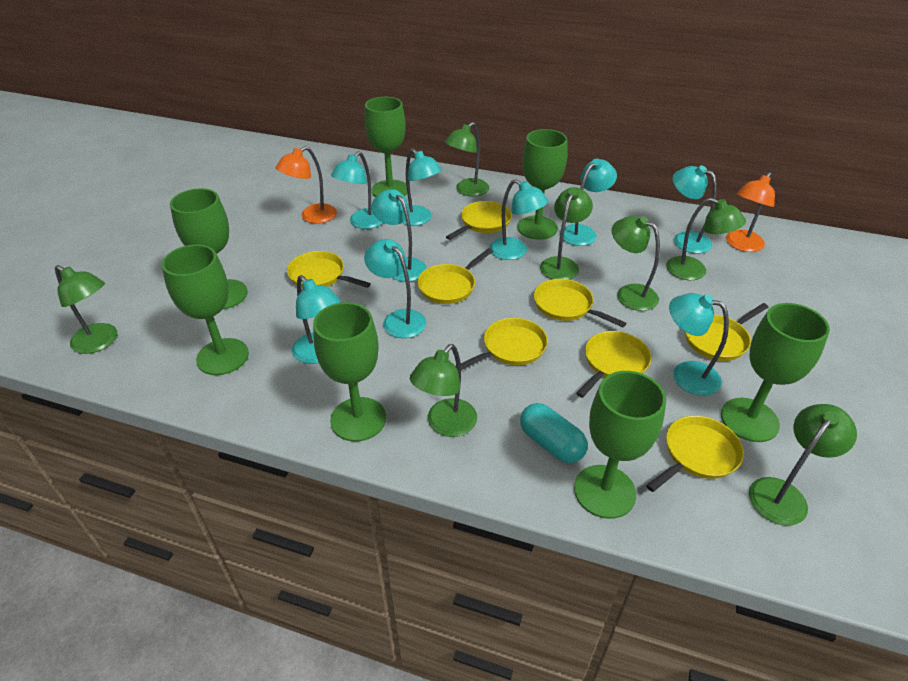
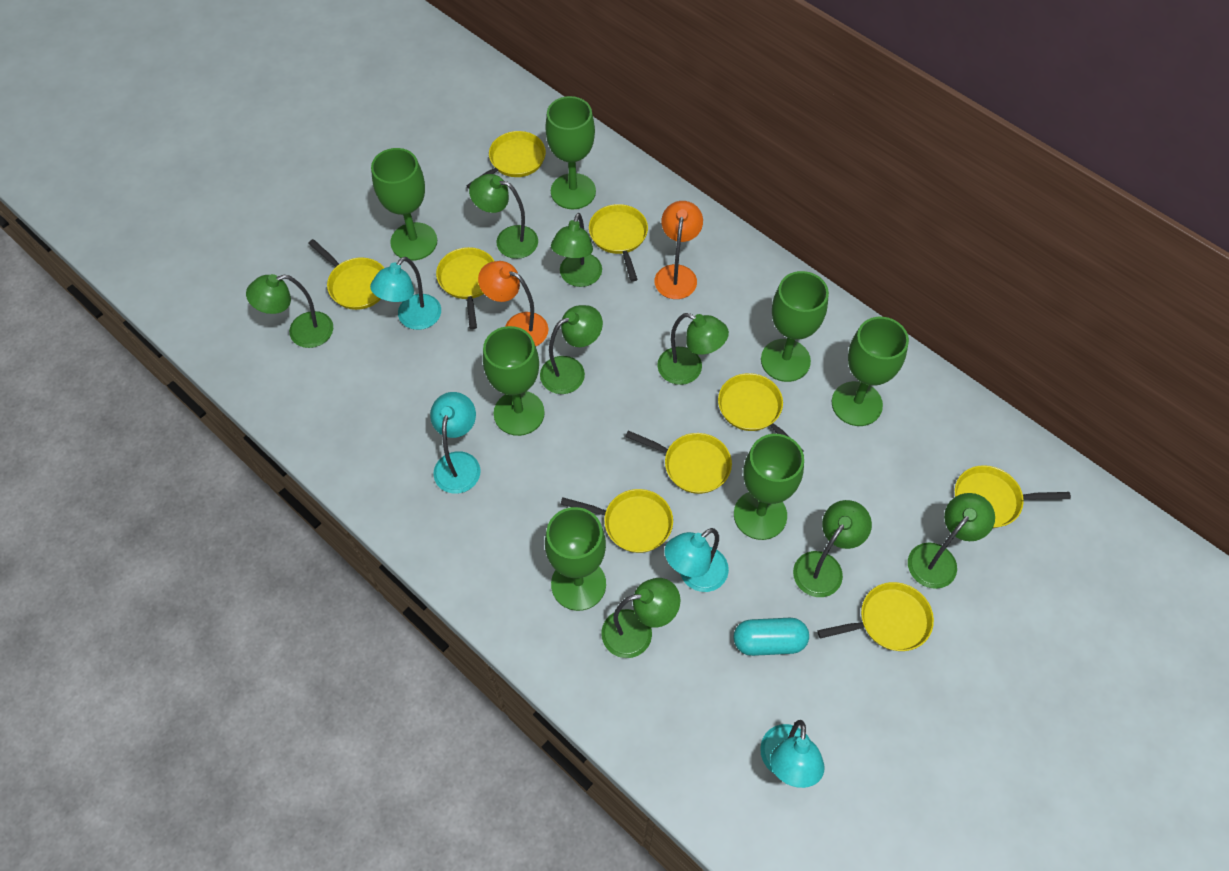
green lamp: [55,265,117,354] [410,344,477,437] [445,122,489,197] [540,187,593,280] [612,216,660,311] [666,198,746,280] [749,404,857,526] = 7 -> [246,274,333,348] [469,174,538,259] [540,305,603,394] [551,213,602,287] [601,578,681,658] [657,313,729,385] [793,500,872,597] [908,493,995,589] = 8
turquoise lamp: [292,275,340,364] [331,151,383,229] [364,239,426,338] [372,189,426,282] [402,148,442,226] [489,179,549,260] [560,159,617,246] [669,293,729,396] [673,165,717,254] = 9 -> [370,257,441,330] [430,392,481,493] [665,528,729,592] [760,720,825,788] = 4
yellow pan: [287,251,371,288] [417,248,493,304] [446,201,512,240] [461,318,548,370] [534,279,627,327] [576,331,651,398] [646,416,744,492] [685,303,768,361] = 8 -> [308,239,384,310] [436,247,494,329] [466,131,546,189] [560,489,673,553] [589,204,648,282] [625,431,732,494] [718,373,804,452] [817,582,934,651] [955,465,1071,528] = 9

